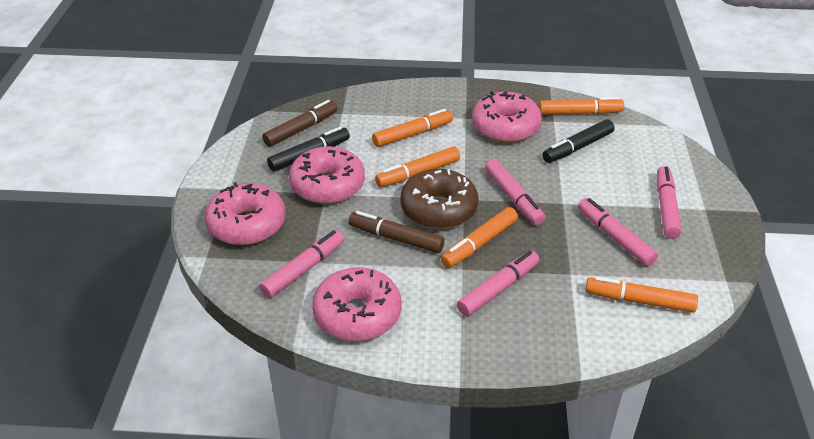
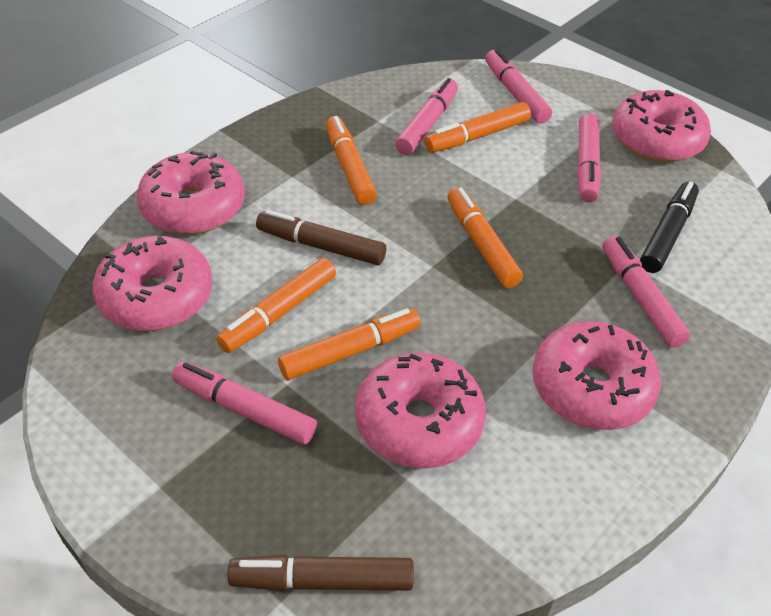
black marker: [267,126,350,172] [543,119,614,163] = 2 -> [640,181,699,273] = 1
brown donut: [400,169,479,229] = 1 -> none = 0
pink donut: [204,182,286,245] [289,146,365,204] [312,267,402,341] [472,91,542,143] = 4 -> [93,236,213,331] [137,150,245,234] [355,352,486,469] [533,321,661,430] [612,90,711,162] = 5

